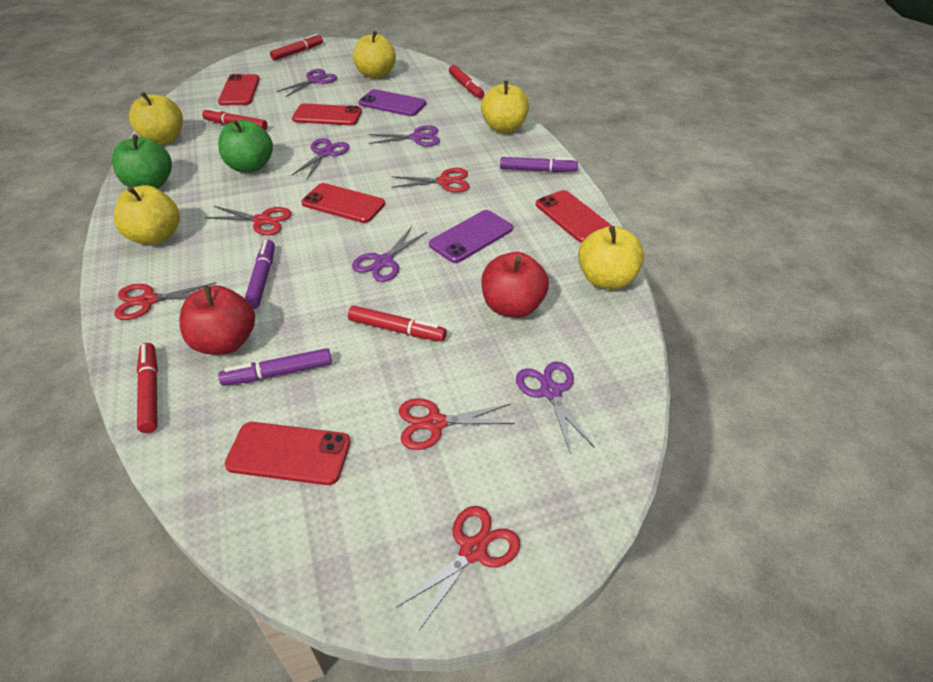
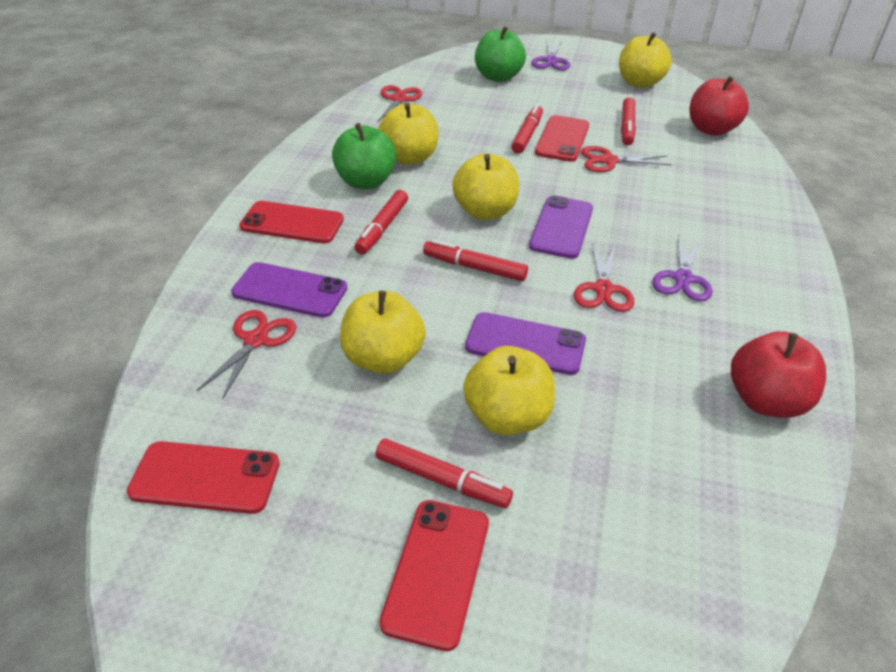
purple marker: [218,348,332,386] [245,240,275,309] [500,157,578,172] = 3 -> none = 0
purple phone: [359,89,426,116] [429,210,513,263] = 2 -> [231,262,347,318] [465,312,586,375] [529,195,593,259] = 3
purple scissors: [276,69,337,97] [291,138,350,179] [352,227,427,282] [368,125,440,146] [516,362,595,452] = 5 -> [531,40,570,71] [652,234,713,301] = 2
red phone: [218,74,260,106] [225,422,351,485] [292,104,362,125] [301,183,385,223] [536,190,612,243] = 5 -> [127,441,280,514] [239,201,344,243] [379,500,489,651] [535,115,589,162] = 4
red scissors: [114,282,216,320] [205,206,292,235] [391,168,469,193] [396,506,520,630] [399,398,515,450] = 5 -> [197,310,296,400] [378,85,422,121] [574,243,634,312] [581,146,672,172] = 4

